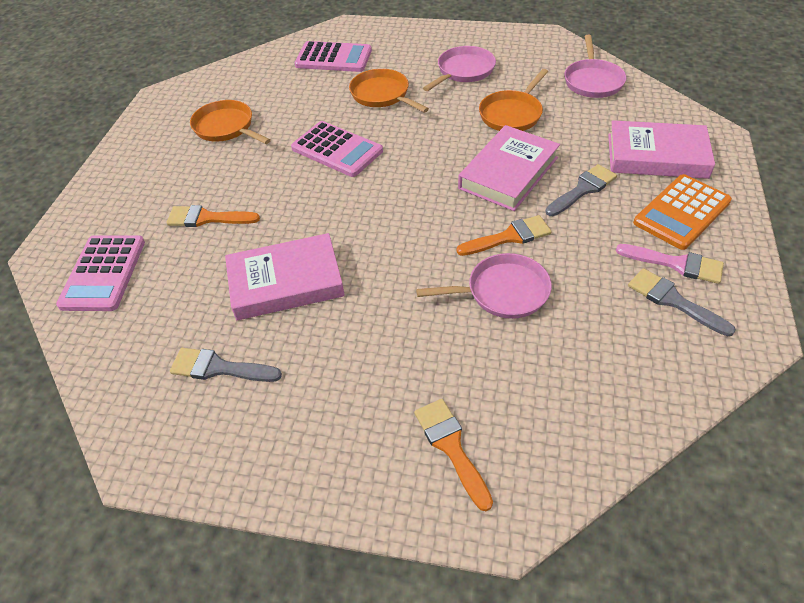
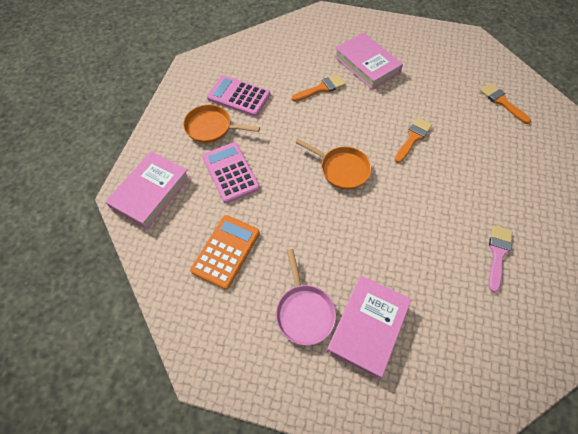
grey brush: [170,348,282,382] [545,164,617,216] [628,268,736,336] = 3 -> none = 0
orange pan: [190,100,271,144] [349,69,429,113] [479,69,548,131] = 3 -> [183,105,260,143] [295,139,372,189] = 2
pink calculator: [56,235,145,311] [291,121,383,177] [295,41,372,72] = 3 -> [202,142,260,203] [207,75,271,116] = 2
pink pan: [416,253,552,319] [423,46,496,91] [565,35,626,98] = 3 -> [276,249,336,345] = 1

